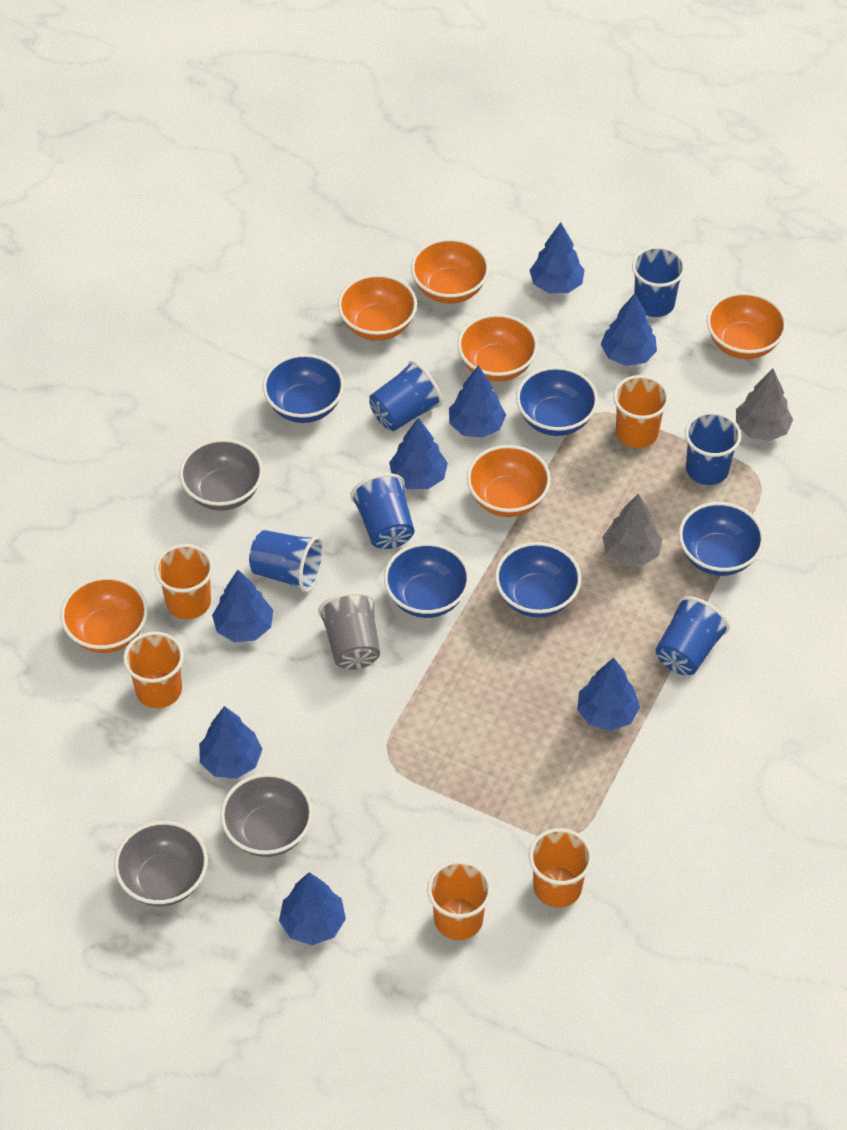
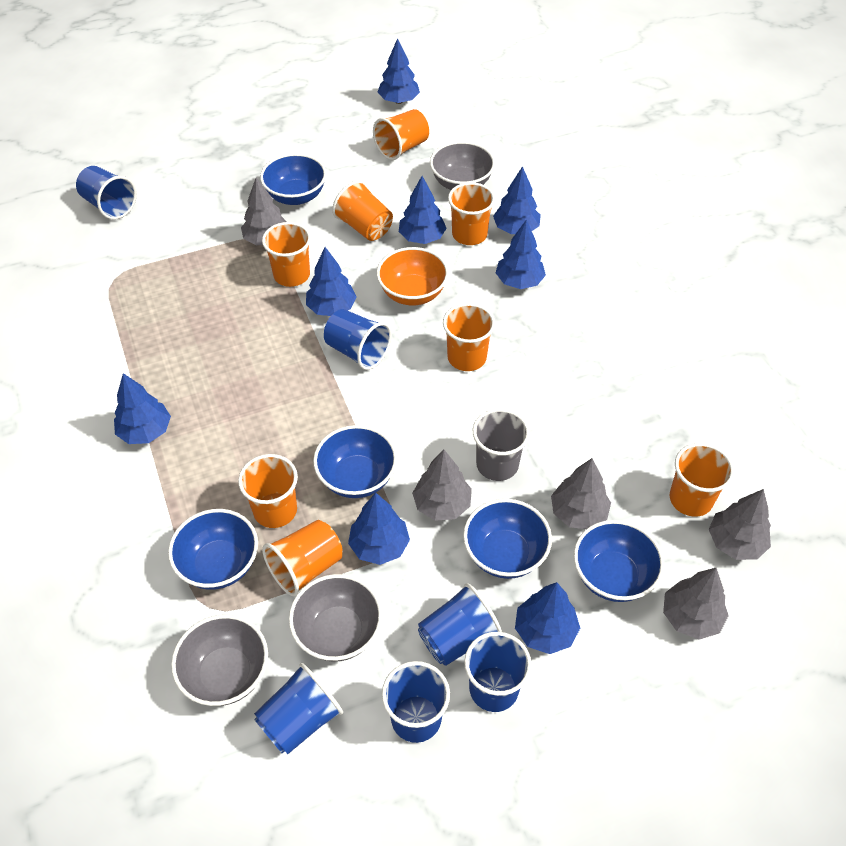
grey tree: [602,494,662,566] [736,369,793,441] = 2 -> [241,177,286,245] [412,450,472,521] [551,458,611,529] [663,568,729,640] [709,489,771,560] = 5
orange bowl: [60,576,148,653] [338,274,417,341] [411,238,489,304] [458,314,538,382] [467,445,551,517] [707,292,787,359] = 6 -> [377,247,449,305] = 1
orange cup: [123,632,184,708] [154,544,213,619] [427,860,492,940] [529,828,593,908] [613,375,669,448] = 5 -> [238,454,298,528] [262,222,311,287] [262,520,343,596] [332,180,393,241] [373,109,429,160] [443,303,495,371] [448,182,495,245] [670,443,734,517] = 8

